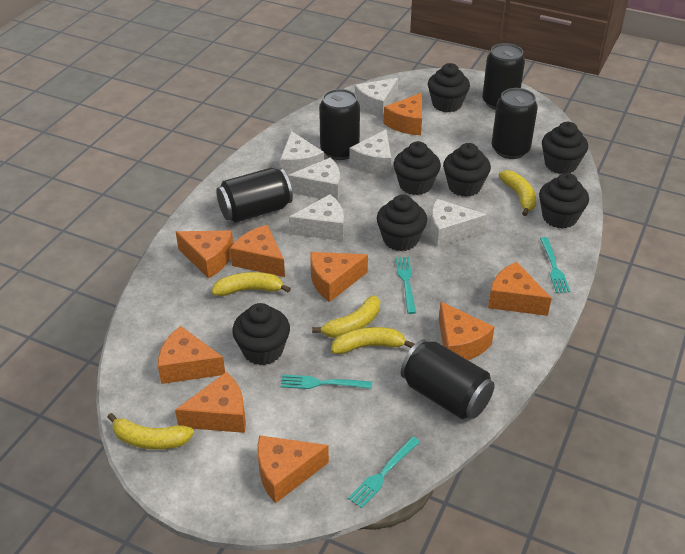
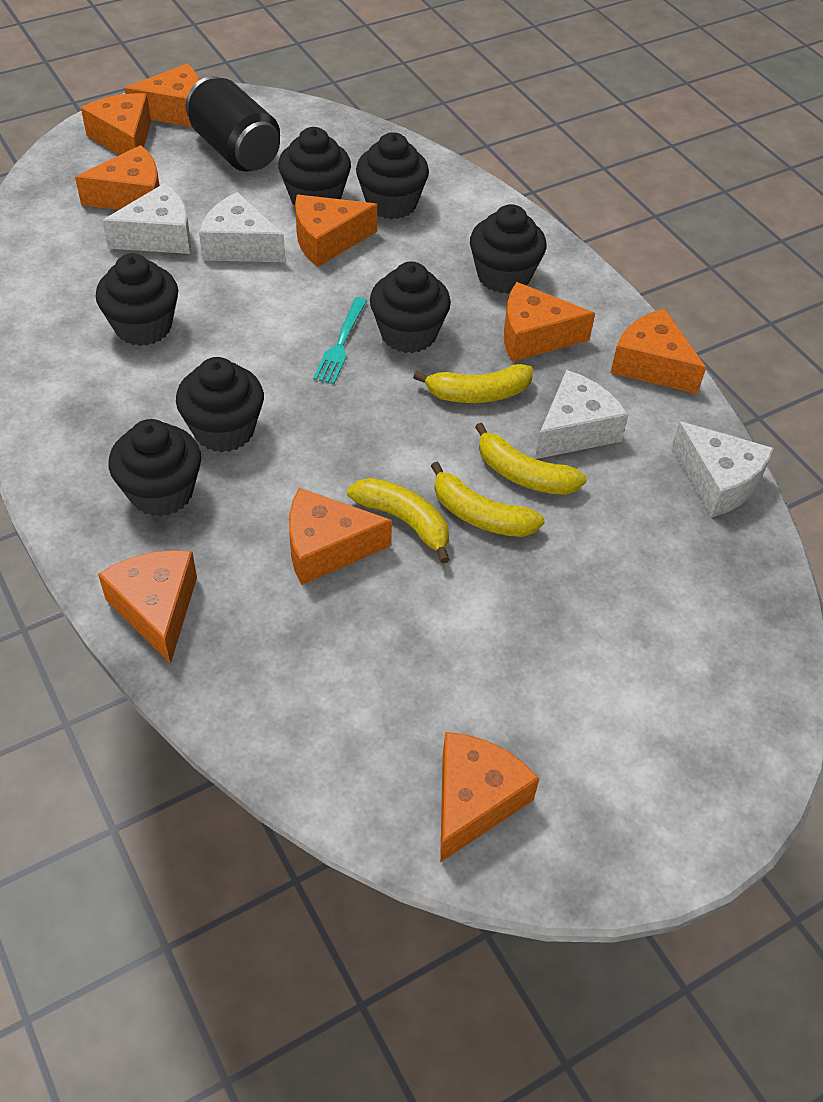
black can: [216,168,293,223] [319,89,360,160] [401,340,495,419] [482,43,525,110] [492,88,538,159] = 5 -> [186,76,280,171] = 1
turquoise fork: [281,375,372,389] [348,436,420,509] [395,257,416,314] [540,237,570,293] = 4 -> [313,297,367,384] = 1
white cheese: [280,131,324,176] [288,157,340,201] [289,194,344,241] [349,130,391,175] [355,78,398,118] [430,199,487,247] = 6 -> [102,183,191,254] [199,192,285,262] [535,370,628,459] [671,421,774,518] = 4
yellow banana: [107,413,194,450] [211,272,291,296] [312,295,380,338] [331,327,415,354] [499,170,536,216] = 5 -> [347,478,450,564] [413,364,533,403] [431,462,545,537] [475,423,587,495] = 4

